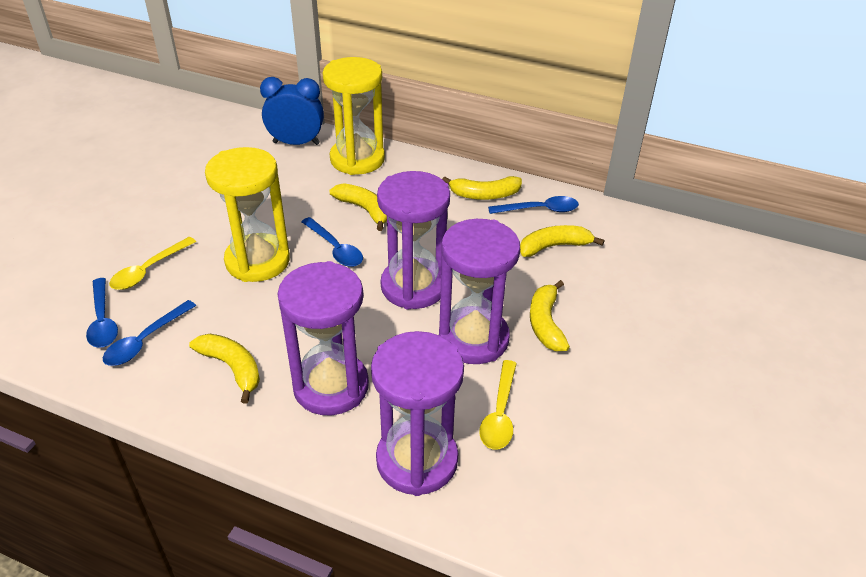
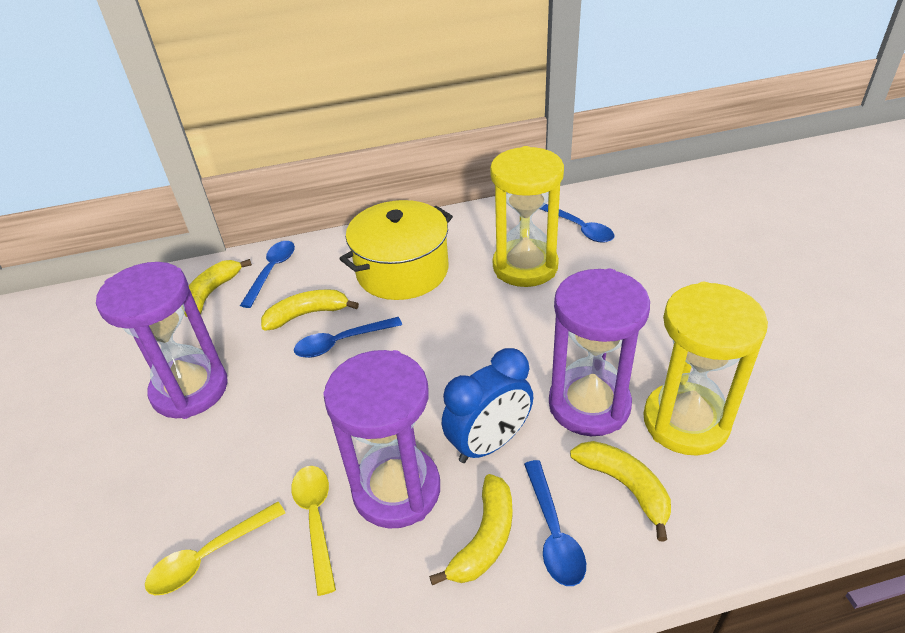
purple hourglass: [278,261,369,415] [371,331,464,496] [377,171,450,310] [439,219,520,364] = 4 -> [96,262,228,419] [323,350,440,529] [549,269,650,436] = 3
yellow banana: [189,334,260,404] [330,183,387,231] [442,176,522,200] [520,225,604,257] [530,280,570,351] = 5 -> [184,259,252,317] [261,289,359,331] [429,474,512,585] [570,441,671,542] = 4
yellow pot: none = 0 -> [340,200,453,300] = 1

